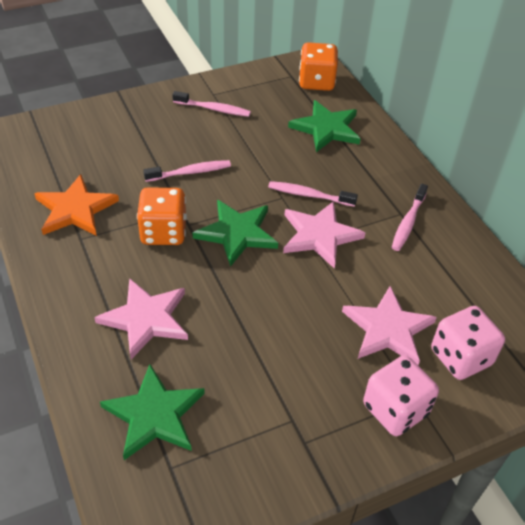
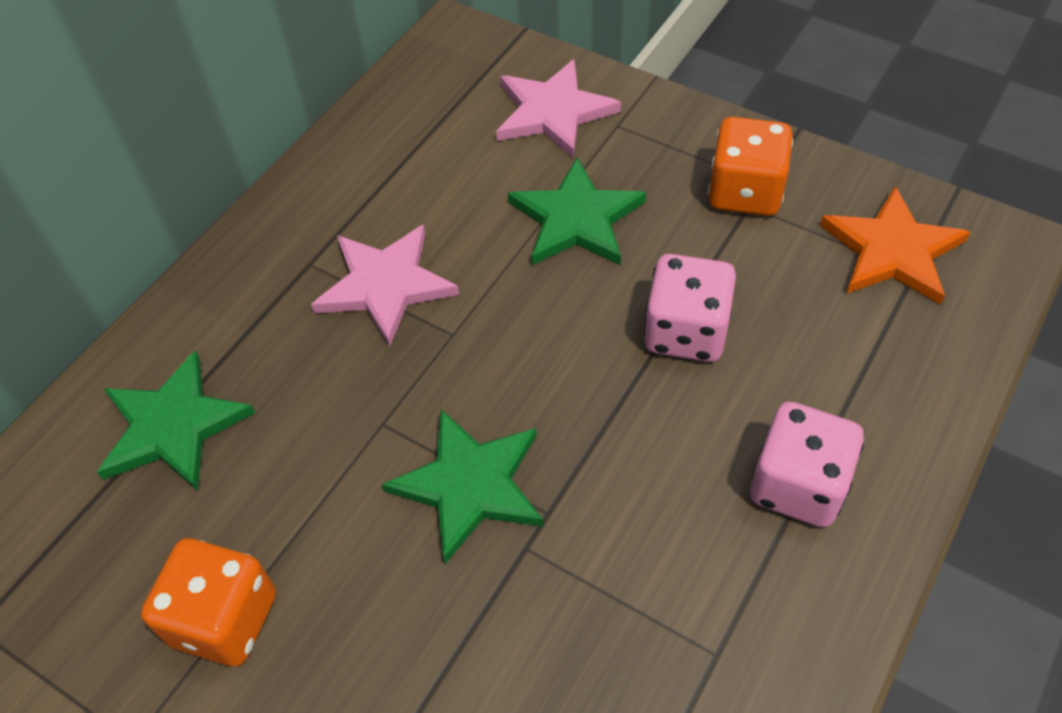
pink star: [94,278,188,359] [283,201,365,269] [342,286,437,365] = 3 -> [311,225,459,347] [496,59,621,158] = 2
pink toothbrush: [143,160,231,182] [172,91,251,117] [268,181,358,207] [392,184,428,251] = 4 -> none = 0

